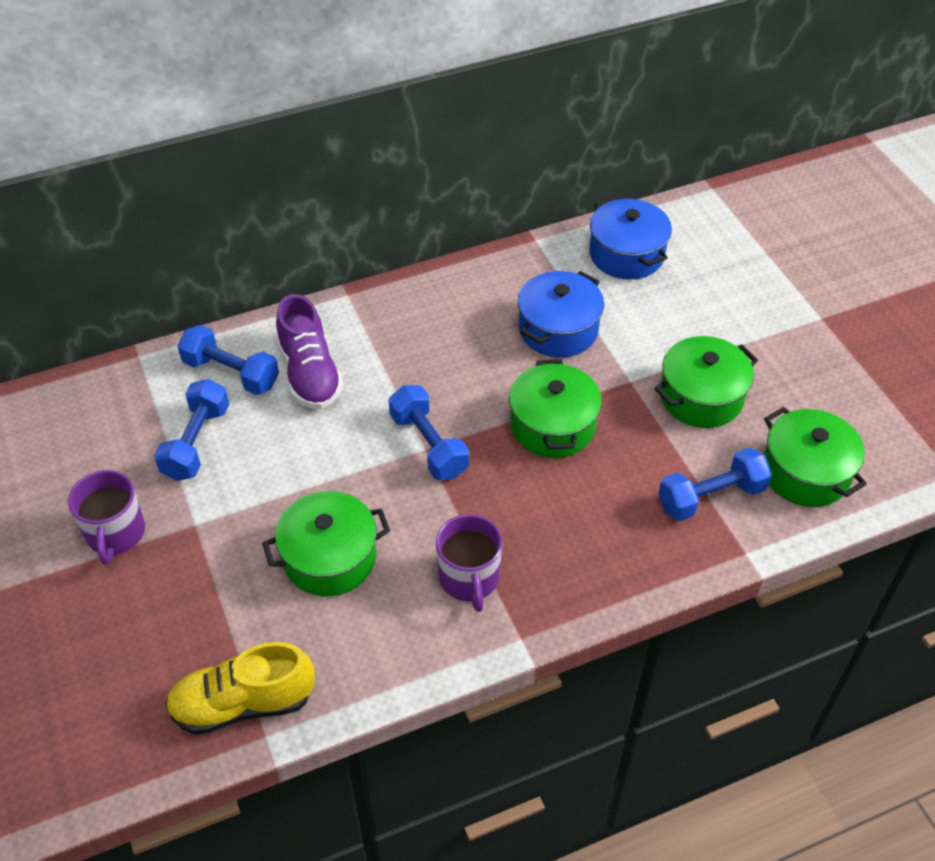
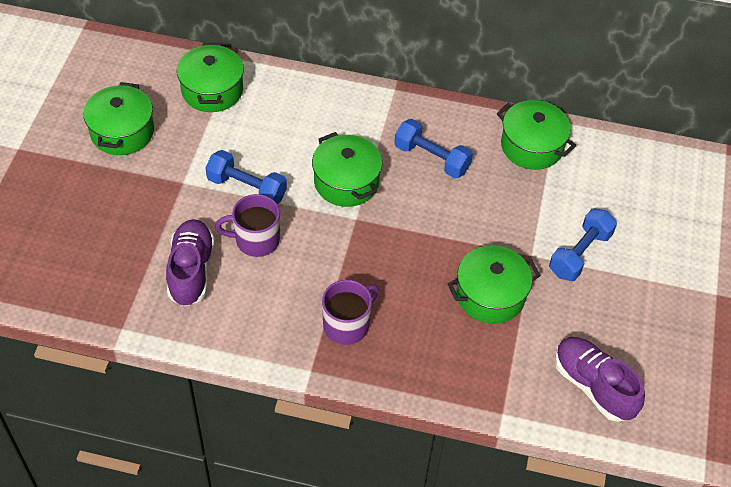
blue dumbbell: [154,379,229,481] [177,325,279,395] [389,385,469,480] [658,447,772,521] = 4 -> [206,150,287,204] [394,119,473,178] [549,209,617,281] = 3
blue pot: [518,271,604,357] [589,197,672,279] = 2 -> none = 0
green pot: [262,491,390,597] [509,359,602,458] [654,336,758,428] [764,407,867,507] = 4 -> [83,82,154,155] [177,43,244,112] [312,132,382,207] [447,246,541,324] [497,100,576,170] = 5
purple shoe: [276,294,344,409] = 1 -> [166,219,215,307] [555,337,645,422] = 2
yellow shoe: [165,642,315,735] = 1 -> none = 0

